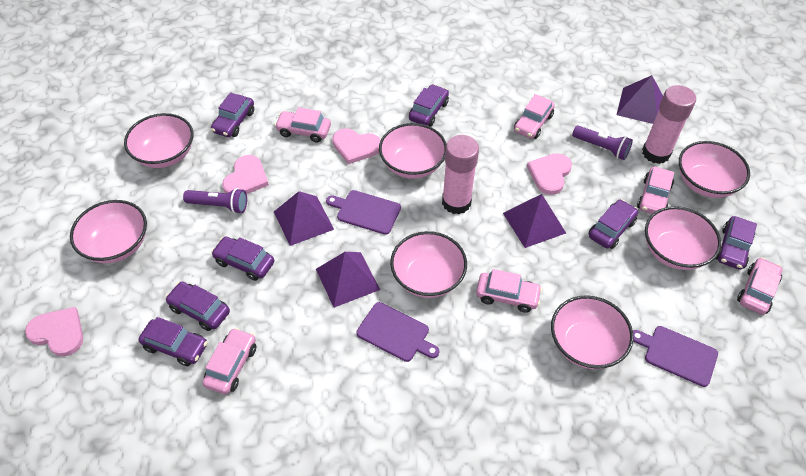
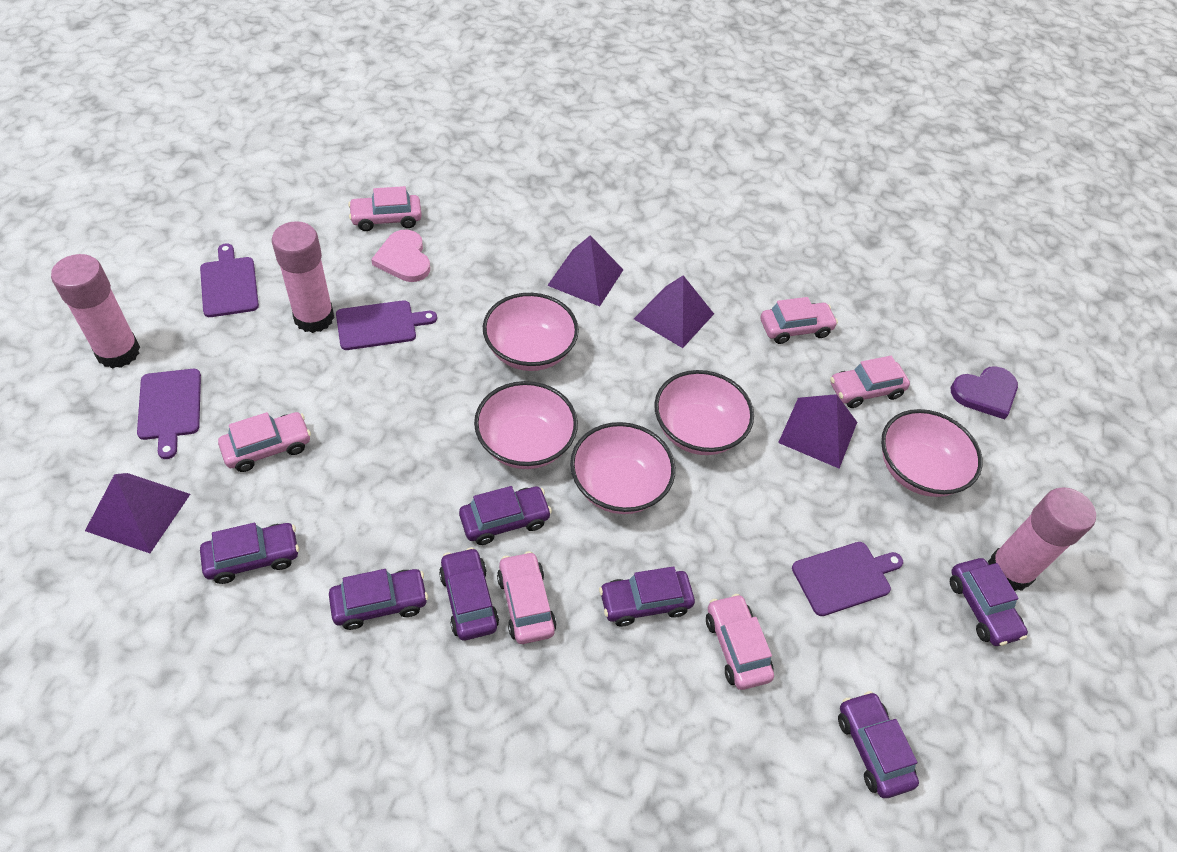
pink bowl: [70,200,147,263] [124,113,193,168] [379,123,446,179] [390,231,467,298] [551,295,634,369] [645,206,721,270] [679,141,750,198] = 7 -> [474,381,578,469] [483,293,579,371] [570,422,675,514] [654,370,754,455] [881,409,983,497] = 5
pink glue stick: [442,135,479,214] [642,85,696,164] = 2 -> [51,254,140,369] [272,221,334,333] [988,487,1096,591] = 3
pink heart: [25,307,83,357] [222,155,269,194] [332,128,381,164] [527,153,572,195] = 4 -> [371,230,430,282] = 1
purple cutting board: [326,190,401,235] [356,302,440,362] [633,326,718,387] = 3 -> [137,369,201,459] [200,243,259,317] [336,300,437,350] [792,542,903,616] = 4
purple flashlight: [183,188,247,214] [572,126,633,160] = 2 -> none = 0
purple heart: none = 0 -> [951,366,1018,419] = 1

